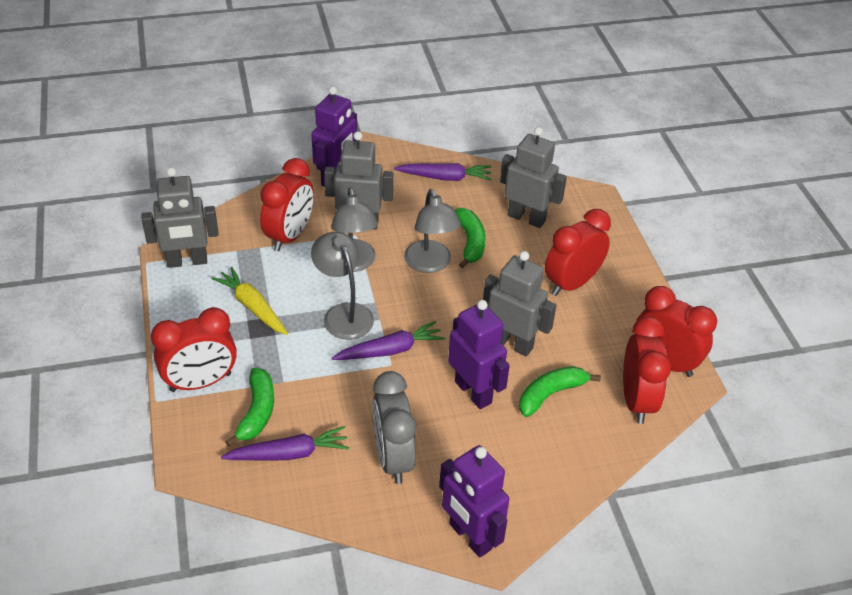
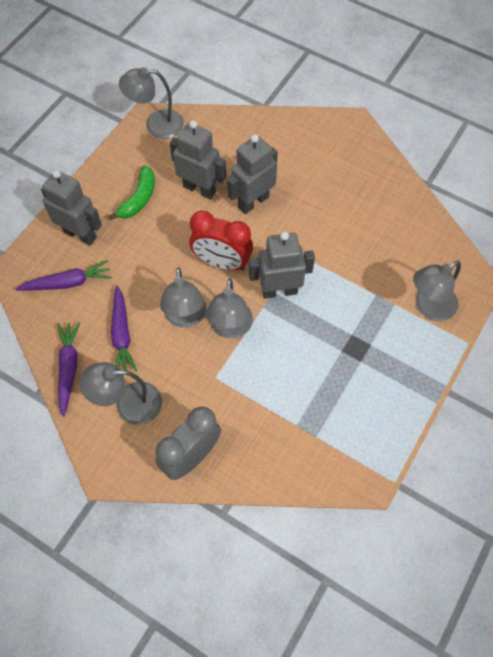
green banana: [226,368,274,447] [454,208,486,268] [519,366,601,417] = 3 -> [108,165,155,220] = 1
grey lamp: [311,232,374,340] [331,188,378,272] [404,189,461,273] = 3 -> [79,362,162,425] [119,67,184,139] [160,267,206,328] [206,279,253,338] [413,261,461,321] = 5
purple robot: [311,86,357,187] [439,445,509,558] [448,300,510,409] = 3 -> none = 0
red clock: [151,307,237,392] [260,158,314,251] [545,209,611,296] [623,316,671,424] [634,286,717,377] = 5 -> [189,210,253,271] = 1
yellow carrot: [211,267,288,335] = 1 -> none = 0

